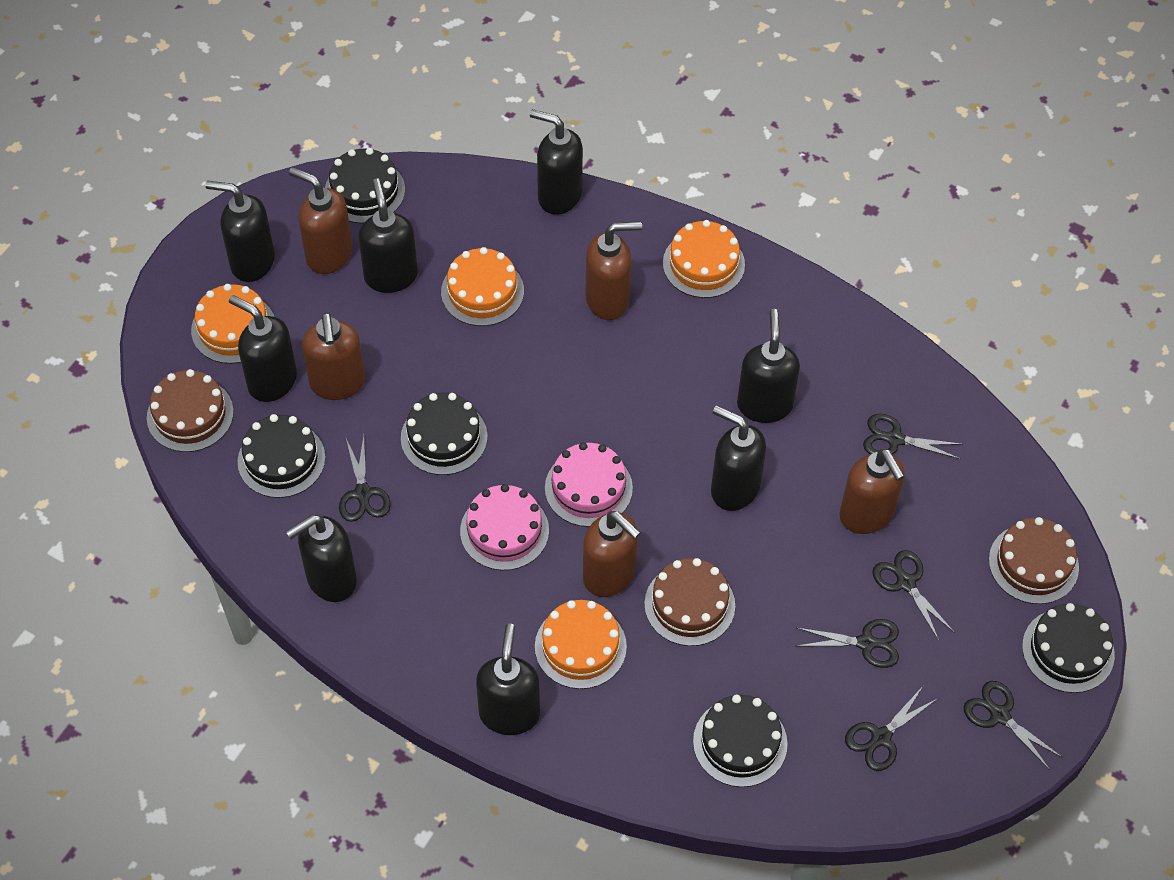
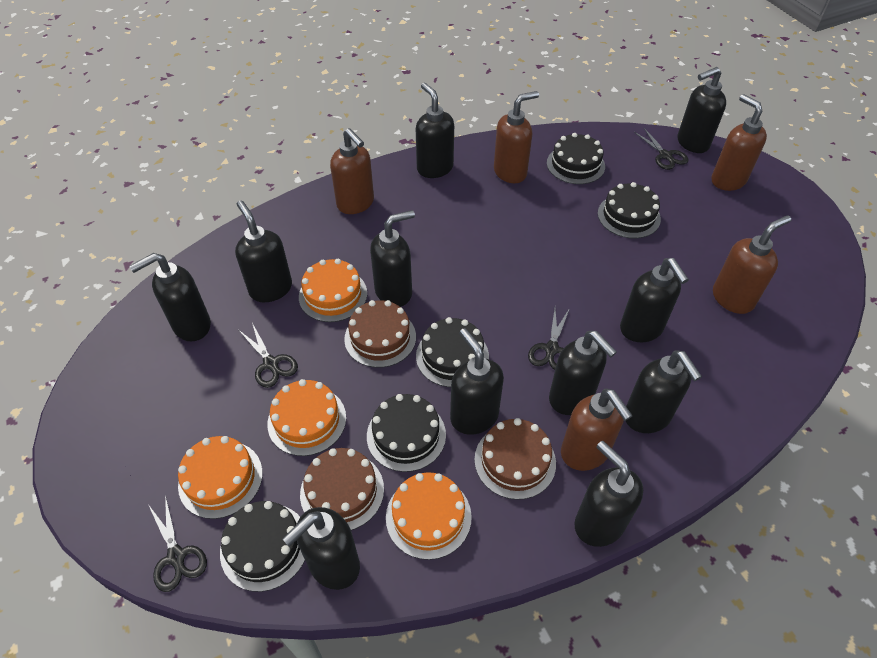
black scissors: [339,435,391,522] [797,619,899,668] [845,685,938,771] [863,414,963,459] [872,550,955,641] [963,681,1063,770] = 6 -> [148,495,207,592] [239,323,298,388] [528,308,570,370] [634,128,688,170] = 4
black soap dispenser: [205,180,275,282] [229,295,297,402] [286,515,357,602] [358,178,418,293] [476,624,540,735] [530,109,583,215] [711,406,766,511] [737,309,800,423] = 8 -> [129,253,211,342] [235,200,292,302] [282,507,360,590] [370,210,415,307] [416,83,454,178] [450,328,504,435] [549,331,617,415] [574,441,643,547] [620,258,689,342] [626,350,702,433] [677,67,726,153] = 11
pink cake: [460,484,549,570] [545,442,633,527] = 2 -> none = 0

